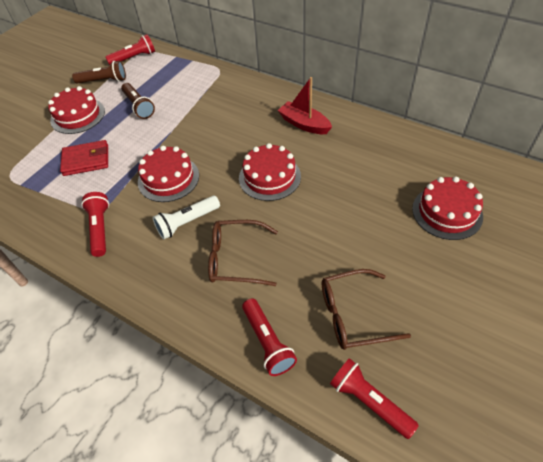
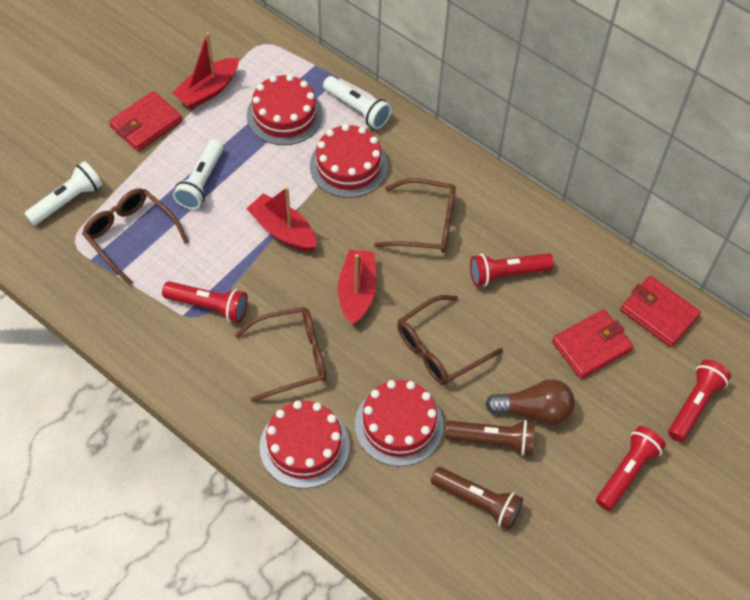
brown glasses: [208,220,278,286] [322,269,411,350] = 2 -> [82,188,189,286] [235,307,326,402] [374,178,456,253] [397,295,503,385] = 4
brown light bulb: none = 0 -> [485,379,575,425] = 1
red boat: [278,77,332,134] = 1 -> [172,32,239,109] [246,187,317,251] [338,250,377,325] = 3
red wallet: [60,140,108,176] = 1 -> [109,91,182,152] [552,309,633,379] [620,276,701,347] = 3
white flashlight: [152,196,220,240] = 1 -> [24,161,102,225] [173,140,223,210] [323,76,392,129] = 3

